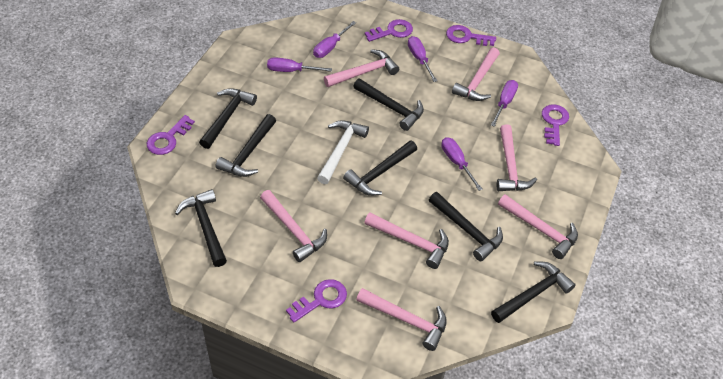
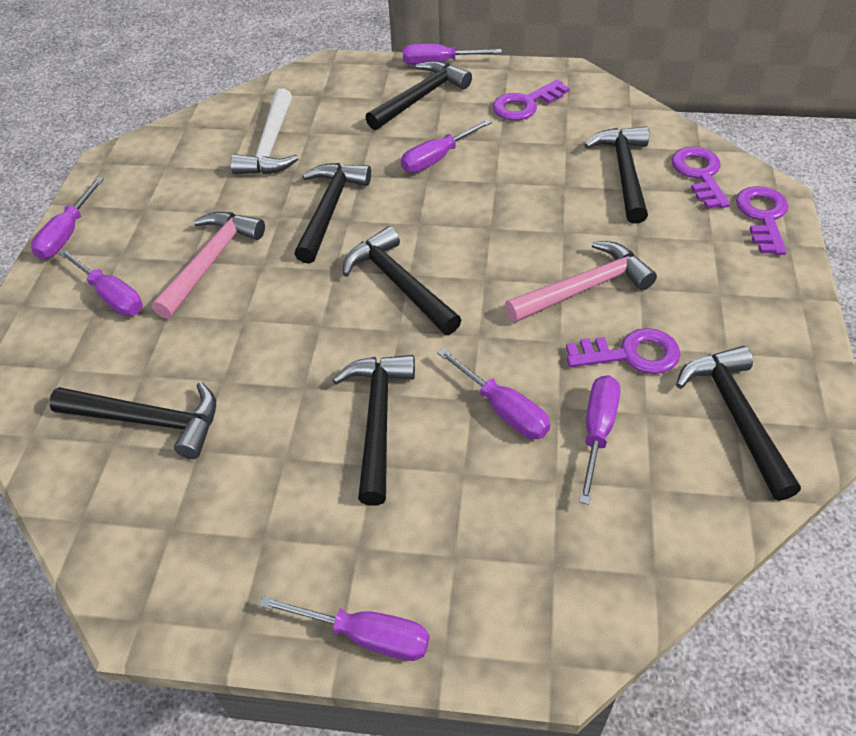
pink hammer: [260,190,327,262] [324,49,399,87] [356,288,447,351] [364,212,449,269] [452,47,500,101] [497,124,537,191] [498,194,578,259] = 7 -> [152,212,265,319] [505,241,657,323] = 2
purple key: [147,115,195,155] [286,279,347,323] [365,19,413,42] [446,25,496,46] [542,104,569,146] = 5 -> [493,79,570,121] [566,328,681,374] [671,147,730,209] [736,186,788,255] = 4
purple screwdriver: [267,57,332,72] [313,21,356,58] [408,36,437,82] [441,137,483,191] [491,80,518,127] = 5 -> [31,177,104,259] [59,249,143,316] [259,596,429,661] [401,119,492,173] [402,44,502,65] [437,348,550,439] [579,375,621,505] = 7

